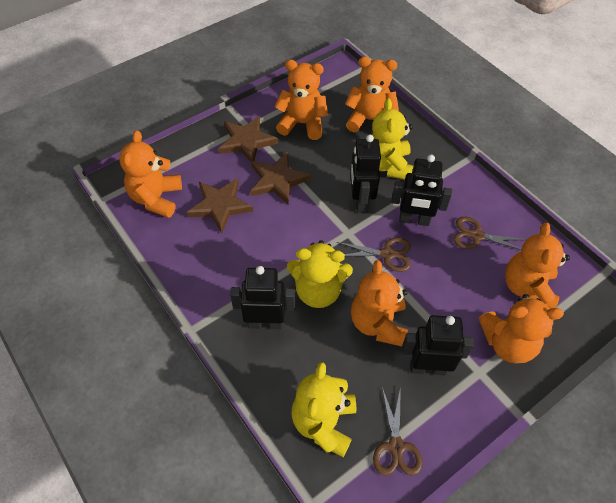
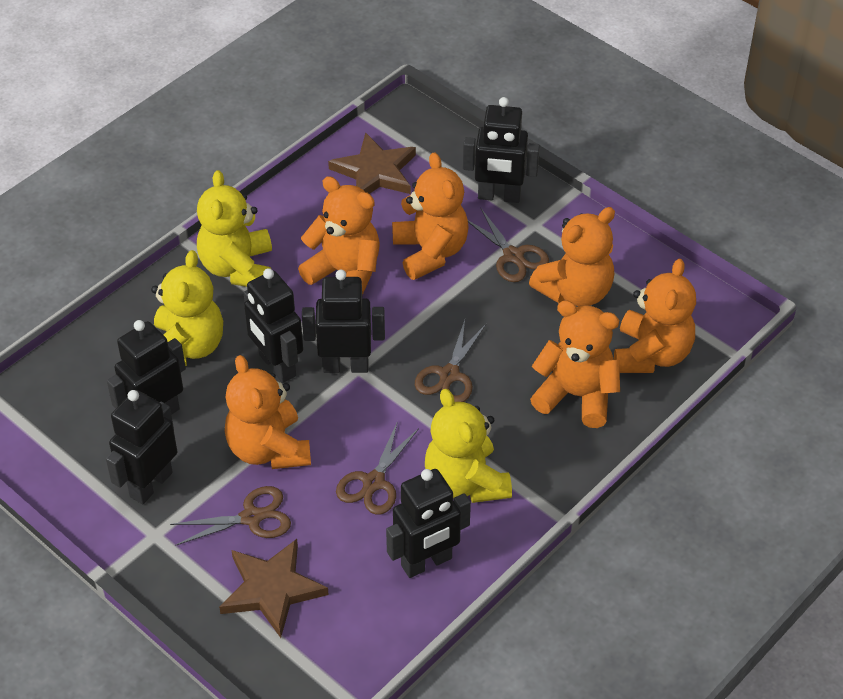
black robot: [230,266,295,329] [350,135,381,213] [391,155,452,226] [402,315,474,375] = 4 -> [106,390,177,504] [107,320,186,415] [244,268,303,383] [302,270,385,373] [386,469,471,578] [463,97,540,203] = 6
brown scissors: [337,238,411,272] [373,386,422,476] [453,217,527,250] = 3 -> [170,486,291,546] [336,421,419,515] [415,320,487,402] [468,209,549,282] = 4
brown star: [187,178,253,233] [218,116,278,162] [251,152,311,205] = 3 -> [219,539,329,638] [328,133,416,194] = 2

